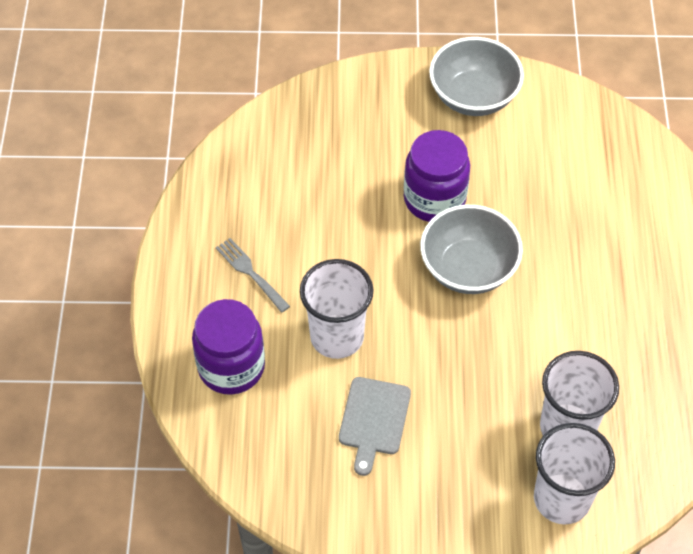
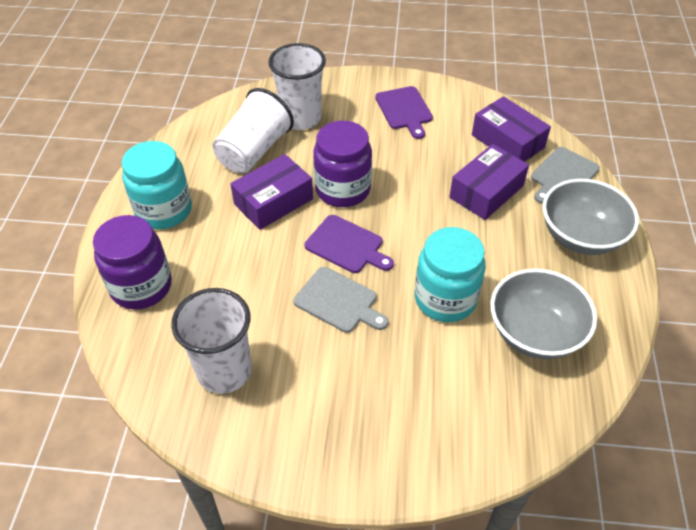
grey cutting board: [339,377,411,476] = 1 -> [293,267,388,333] [531,147,600,204] = 2
grey fork: [216,238,290,313] = 1 -> none = 0
purple box: none = 0 -> [230,154,313,230] [449,144,529,220] [472,96,551,162] = 3
purple cutting board: none = 0 -> [305,215,394,273] [375,86,433,139] = 2
turquoise jar: none = 0 -> [122,141,192,229] [415,227,486,322] = 2

